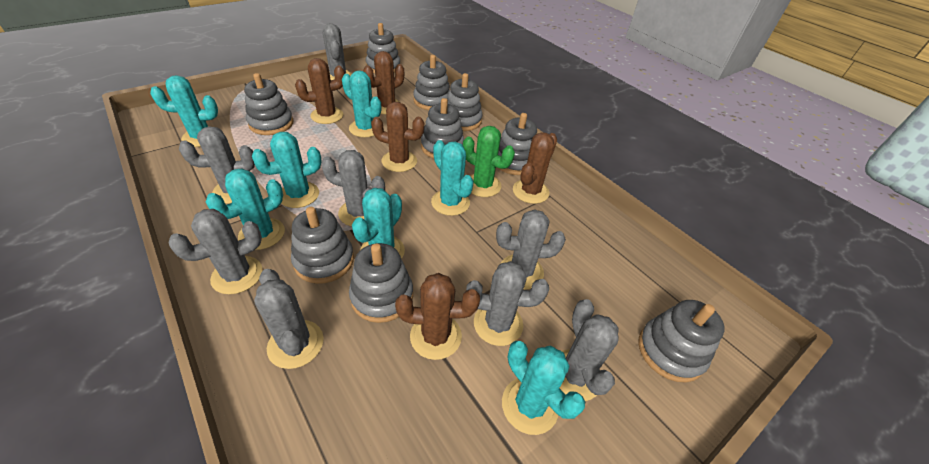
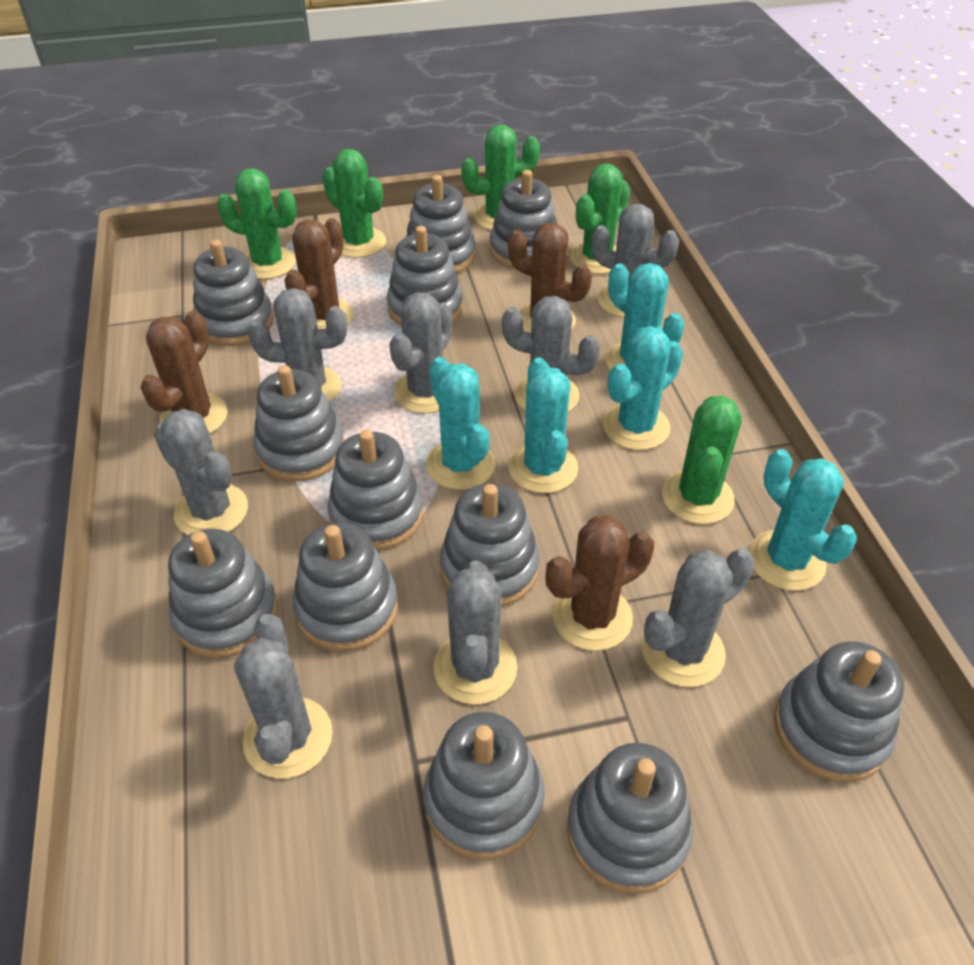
brown cactus: [295,58,345,124] [363,51,404,114] [371,102,424,172] [395,273,480,360] [513,132,557,204] = 5 -> [140,311,228,434] [284,218,354,329] [508,223,592,333] [545,515,654,651] = 4
green cactus: [463,126,515,197] = 1 -> [217,168,297,279] [322,149,386,258] [461,124,540,230] [570,164,630,274] [662,396,742,524] = 5
grey stacking toy: [244,73,294,135] [291,207,354,284] [349,243,413,323] [366,23,400,73] [413,55,450,110] [421,98,464,159] [447,73,483,131] [498,113,537,175] [639,300,725,382] = 9 -> [168,529,278,658] [193,240,274,346] [253,365,344,482] [293,523,398,652] [327,430,423,550] [387,226,463,326] [406,175,476,273] [424,712,545,860] [440,484,540,607] [489,170,557,269] [567,743,693,894] [774,641,904,782] = 12
turquoise cactus: [150,75,218,147] [206,168,285,250] [252,132,322,208] [342,70,381,137] [352,188,405,259] [431,140,474,216] [502,341,585,435] = 7 -> [426,357,496,490] [508,357,578,493] [603,326,683,450] [605,263,684,370] [749,449,857,591] = 5

